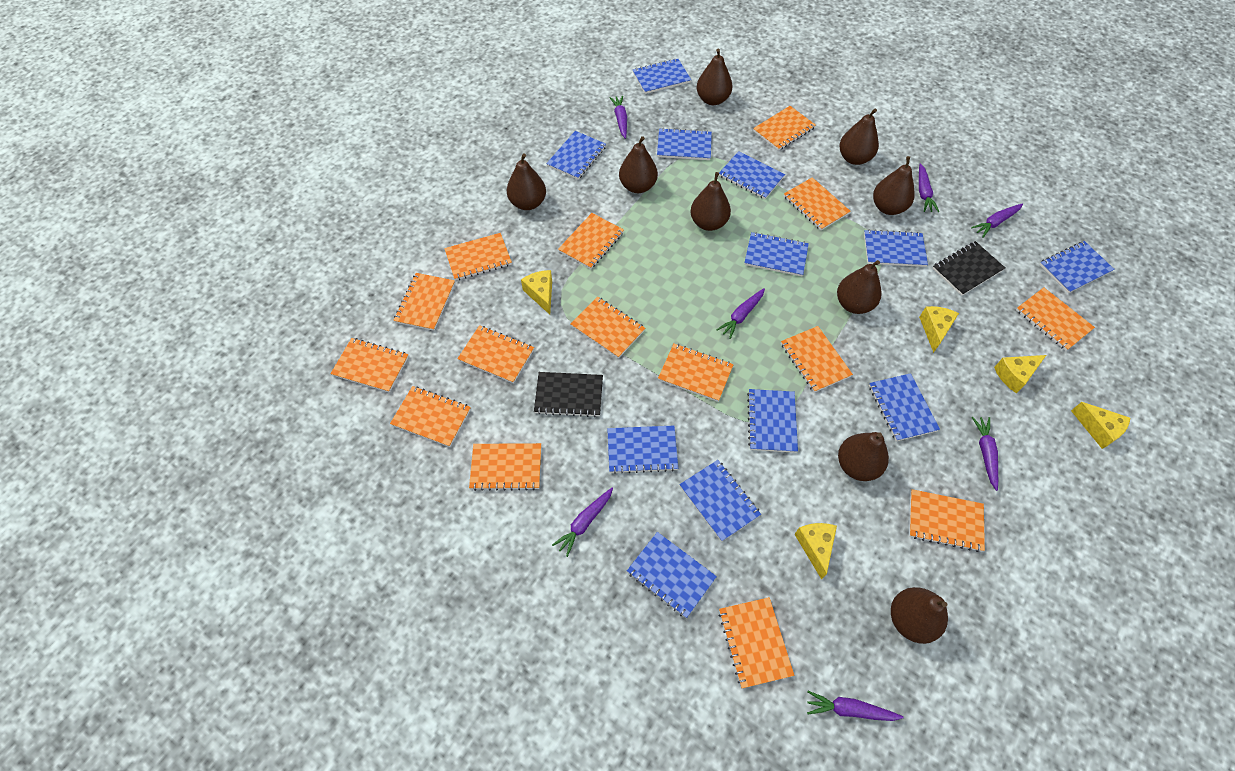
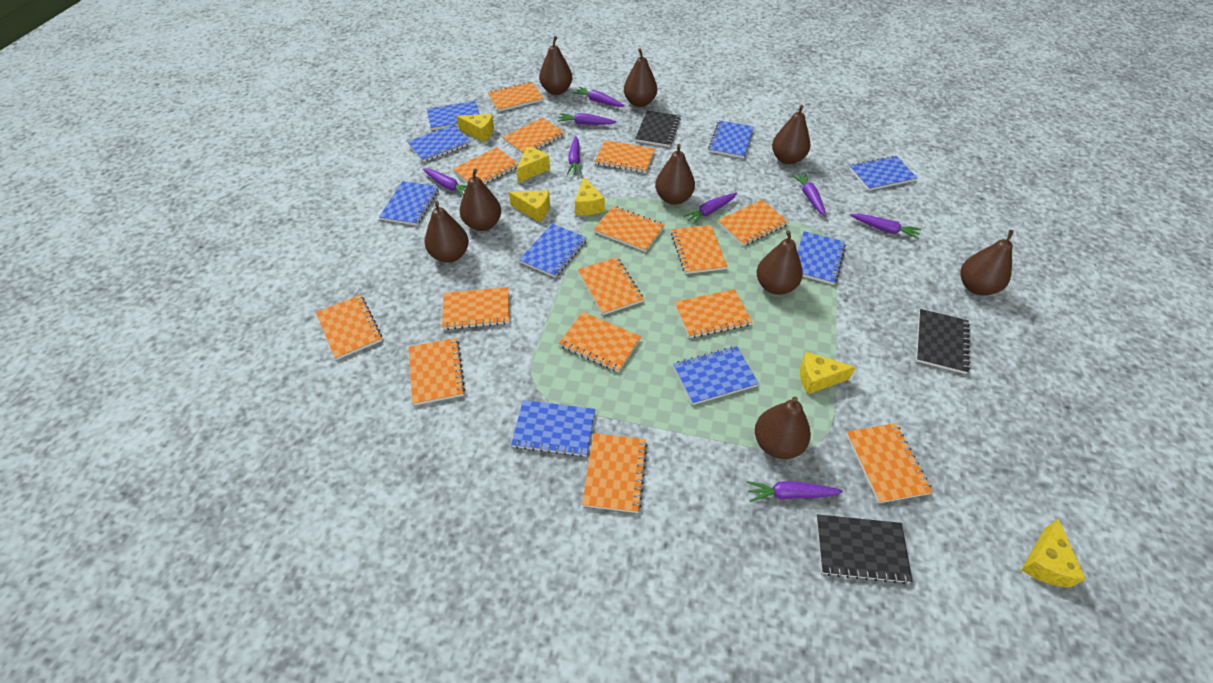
black notebook: [534,372,603,417] [932,241,1005,296] = 2 -> [635,111,681,147] [816,514,913,584] [916,309,970,374] = 3
blue notebook: [546,131,606,180] [607,426,678,474] [627,532,717,618] [633,58,691,94] [657,128,712,160] [679,460,761,542] [719,151,785,199] [744,232,809,276] [747,389,798,453] [864,229,928,267] [869,373,940,441] [1039,241,1114,293] = 12 -> [379,181,439,225] [408,125,470,162] [427,101,479,130] [511,400,595,457] [519,224,587,277] [673,346,759,405] [708,120,754,158] [797,231,846,285] [849,156,917,191] = 9
purple carrot: [552,488,613,557] [609,95,627,139] [716,288,765,339] [807,691,904,721] [919,163,939,212] [971,203,1023,238] [972,417,998,491] = 7 -> [423,168,467,196] [558,113,616,125] [567,136,582,174] [573,87,624,107] [683,193,737,225] [746,481,843,502] [792,173,826,216] [850,214,921,239] = 8
yellow cheese: [521,270,552,315] [794,523,837,580] [919,306,959,353] [994,355,1046,394] [1071,402,1130,449] = 5 -> [456,114,494,142] [509,190,550,222] [517,147,550,183] [575,177,605,215] [800,352,856,394] [1021,519,1086,587] = 6

